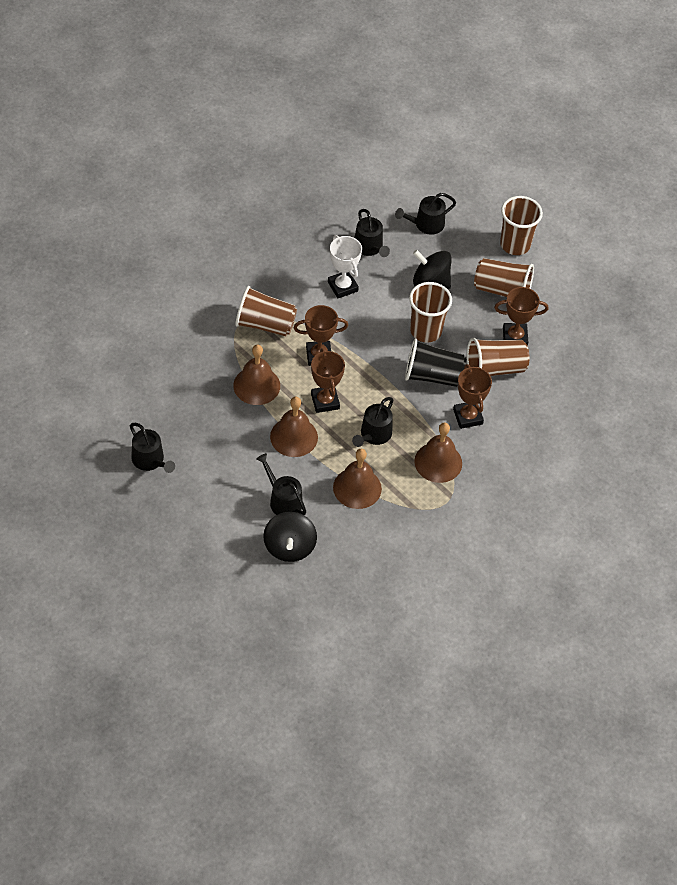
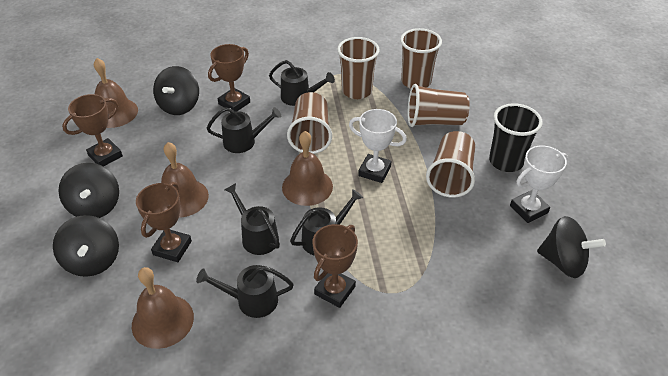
black spinning top: [263,512,317,562] [413,250,451,289] = 2 -> [53,215,119,277] [58,163,119,218] [153,66,199,115] [537,216,606,278] = 4
white trophy: [328,235,362,298] = 1 -> [349,109,407,183] [510,145,568,223] = 2

